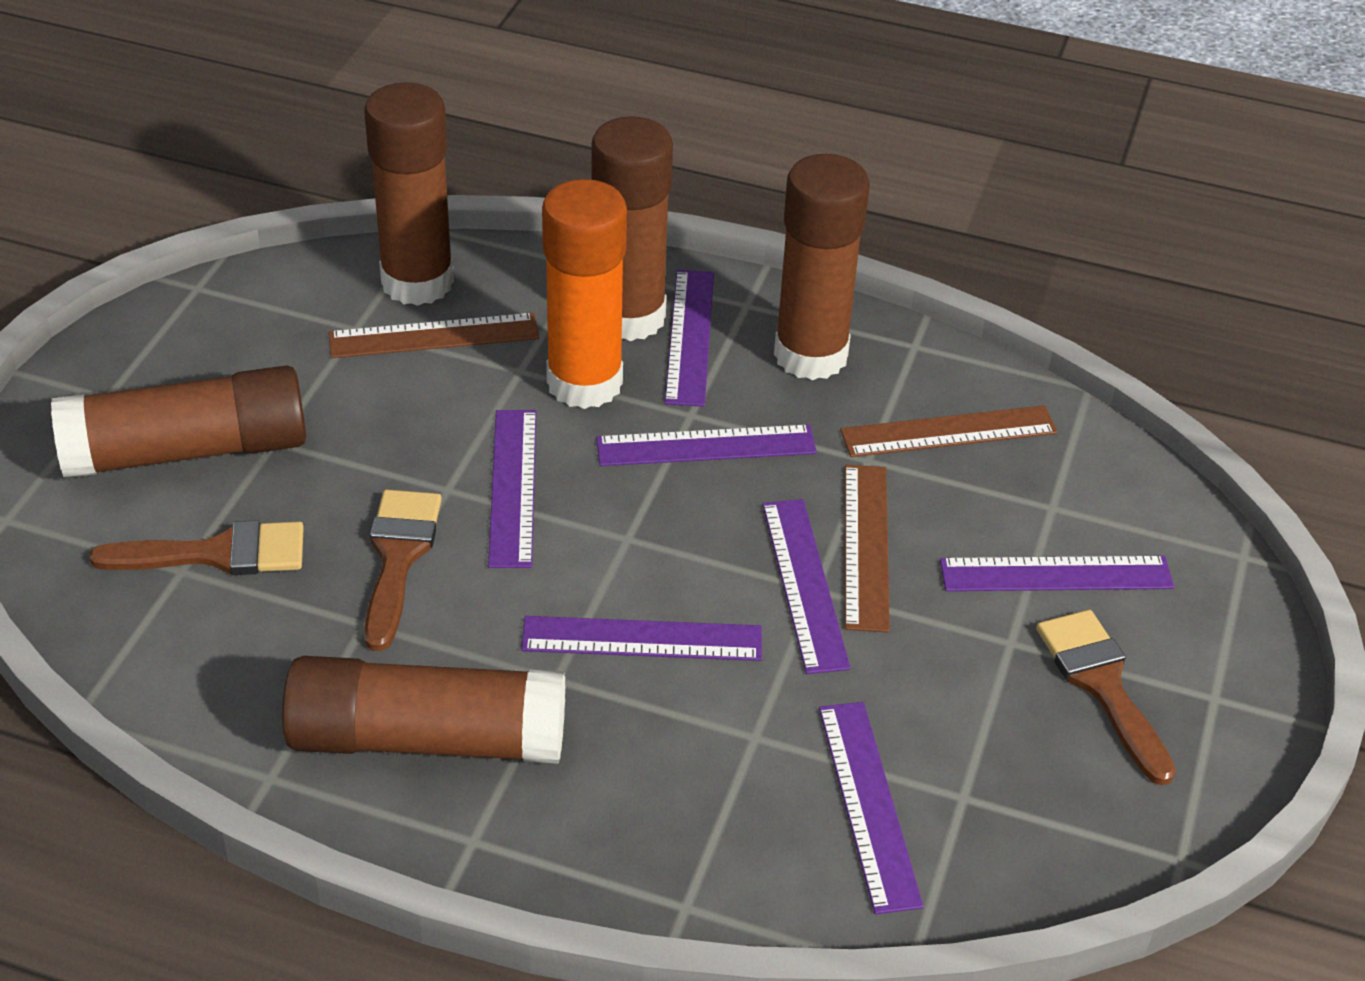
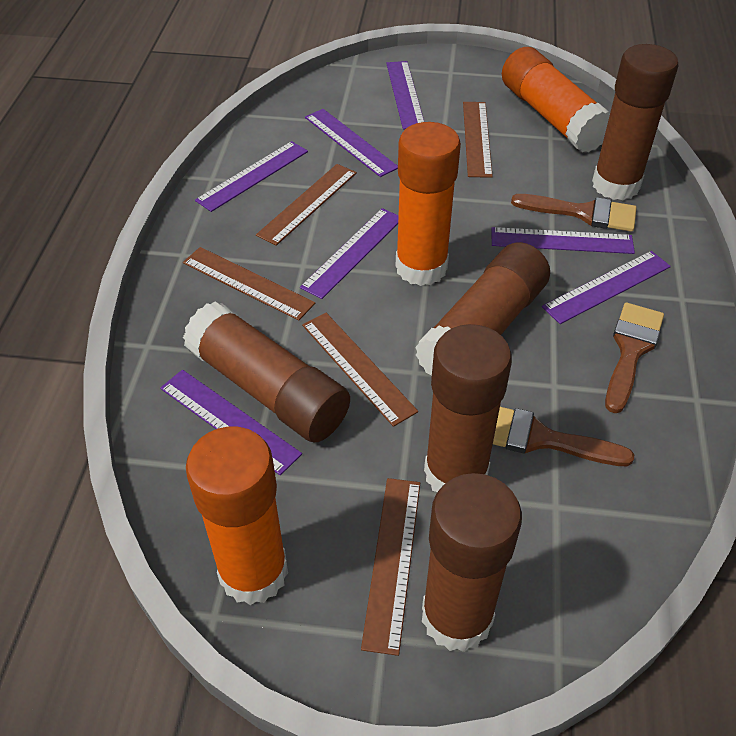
brown ruler: [329,313,539,358] [840,405,1057,457] [845,465,890,633] = 3 -> [183,247,315,321] [256,164,357,246] [302,313,418,427] [361,478,420,656] [463,102,493,178] = 5
orange glue stick: [542,179,627,409] = 1 -> [186,427,288,605] [395,122,461,286] [502,47,610,152] = 3

